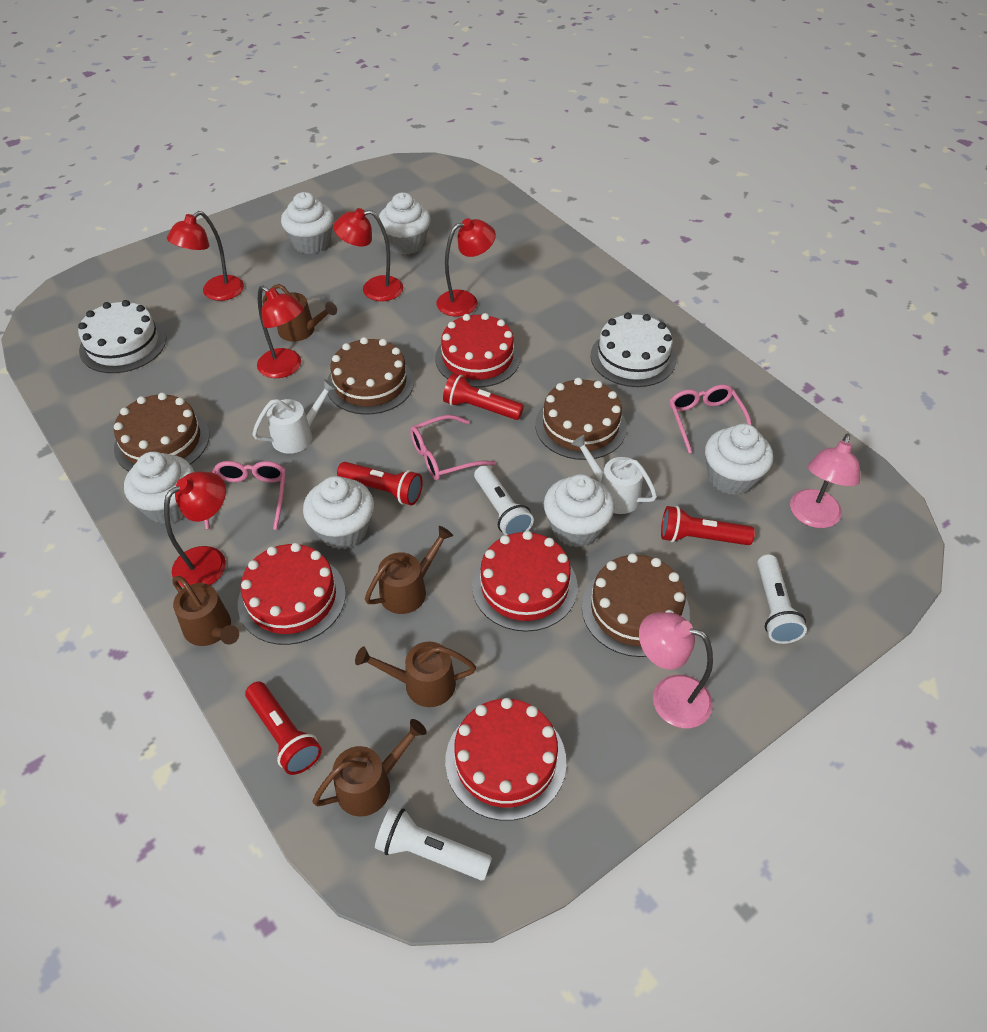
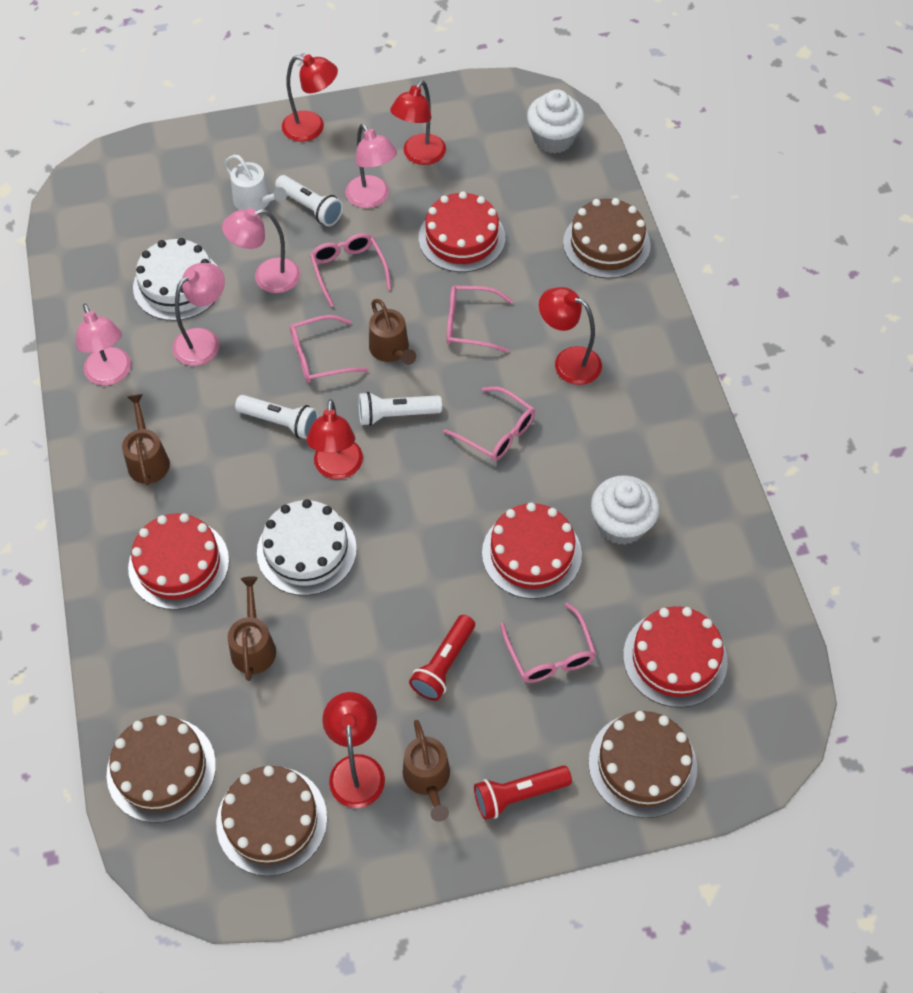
brown watering can: [172,576,239,646] [262,284,337,342] [312,719,427,816] [355,641,476,707] [365,526,453,614] = 5 -> [122,394,170,485] [228,576,276,681] [369,299,416,365] [403,720,450,822] = 4
pink glasses: [204,461,286,530] [410,415,496,481] [669,384,752,453] = 3 -> [290,315,369,383] [310,233,391,307] [443,387,535,461] [446,286,513,353] [500,603,596,683] = 5
pink lamp: [639,612,713,728] [790,433,860,528] = 2 -> [76,304,131,386] [173,263,225,366] [222,208,300,293] [345,124,397,208] = 4
red flashlight: [245,682,322,775] [337,462,423,505] [443,373,524,420] [661,506,755,545] = 4 -> [409,615,475,701] [474,765,572,820] = 2
white cupcake: [124,452,194,524] [281,192,334,254] [303,476,374,549] [379,193,431,255] [544,474,614,548] [705,424,773,495] = 6 -> [527,89,585,154] [591,475,660,545] = 2
white watering can: [252,379,337,454] [571,435,657,514] = 2 -> [224,155,287,211] = 1

